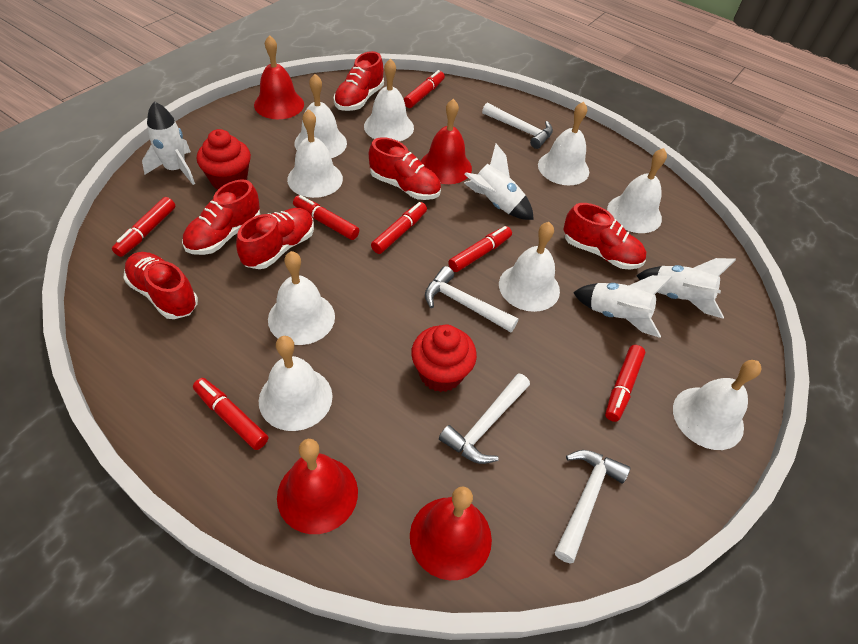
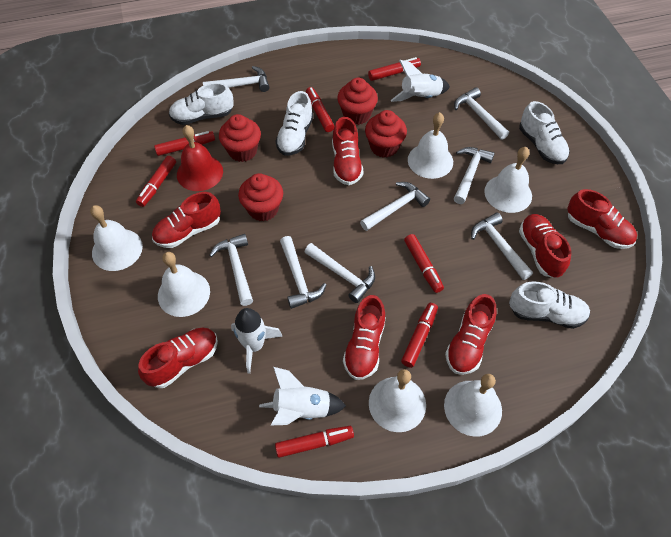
red bell: [254,35,304,119] [277,439,358,534] [410,486,492,580] [421,99,472,184] = 4 -> [177,125,223,191] = 1
red cupcake: [197,129,251,189] [411,325,477,392] = 2 -> [219,114,261,162] [238,173,283,222] [337,78,378,125] [365,110,407,158] = 4
red shoe: [123,252,198,319] [182,180,260,255] [236,208,314,269] [334,51,384,111] [369,137,441,200] [563,203,646,270] = 6 -> [138,328,218,388] [152,192,221,248] [332,117,363,185] [343,295,386,380] [445,294,496,375] [519,214,571,278] [567,189,637,249] = 7
white bell: [259,336,332,431] [268,251,335,345] [287,109,343,198] [294,74,347,158] [364,59,414,141] [499,222,560,312] [538,102,589,185] [607,148,667,233] [673,360,762,450] = 9 -> [90,205,143,271] [158,252,210,317] [369,369,426,432] [408,112,453,179] [444,374,502,437] [484,147,532,213] = 6
white hammer: [425,266,518,332] [439,373,530,464] [482,103,553,149] [555,450,630,564] = 4 -> [203,66,269,92] [209,234,253,306] [280,236,326,309] [305,243,375,303] [360,182,430,231] [454,87,509,140] [454,147,495,204] [471,213,533,280] = 8
white rocket: [142,101,195,185] [464,144,534,220] [573,275,672,338] [636,258,736,319] = 4 -> [231,308,283,374] [259,367,346,425] [391,60,450,102] = 3
white shoe: none = 0 -> [169,83,234,125] [275,91,313,156] [509,281,590,329] [519,101,570,164] = 4

